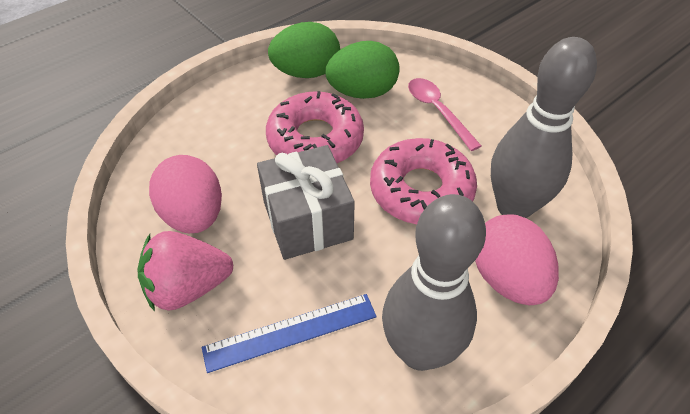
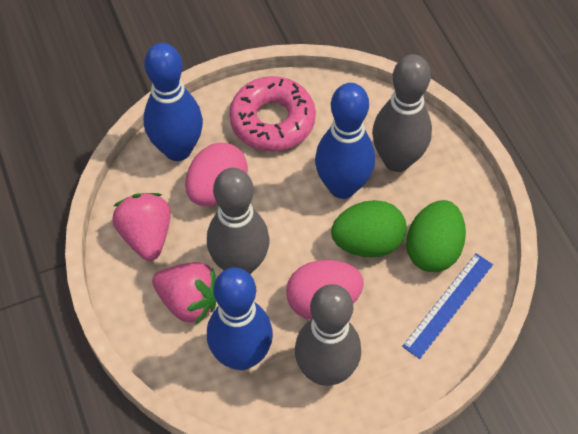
blue bowling pin: none = 0 -> [144,43,203,161] [207,267,273,370] [315,83,375,199] = 3
grey bowling pin: [382,194,486,371] [491,37,597,218] = 2 -> [207,168,270,274] [295,284,361,386] [372,54,432,172] = 3
grey gift: [257,145,355,260] = 1 -> none = 0
pink donut: [266,91,364,163] [370,138,477,224] = 2 -> [229,76,316,151] = 1
pink spoon: [408,78,481,151] = 1 -> none = 0
pink strawberry: [137,231,233,311] = 1 -> [112,193,171,261] [152,262,217,324] = 2

